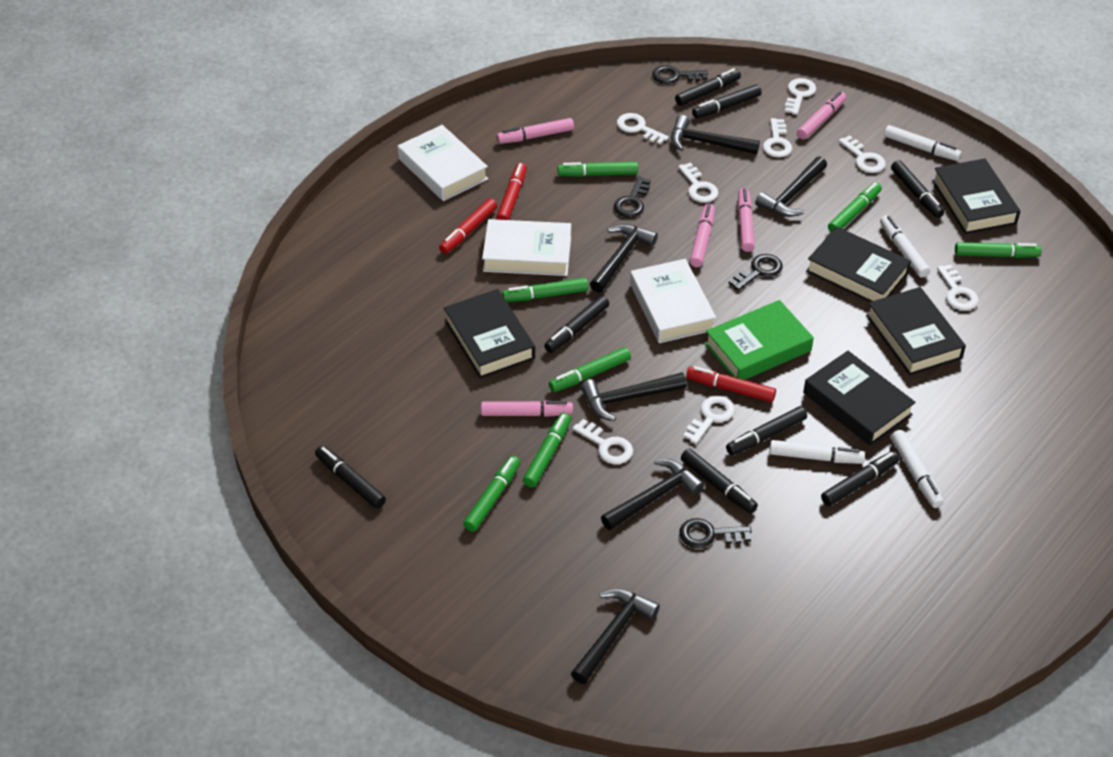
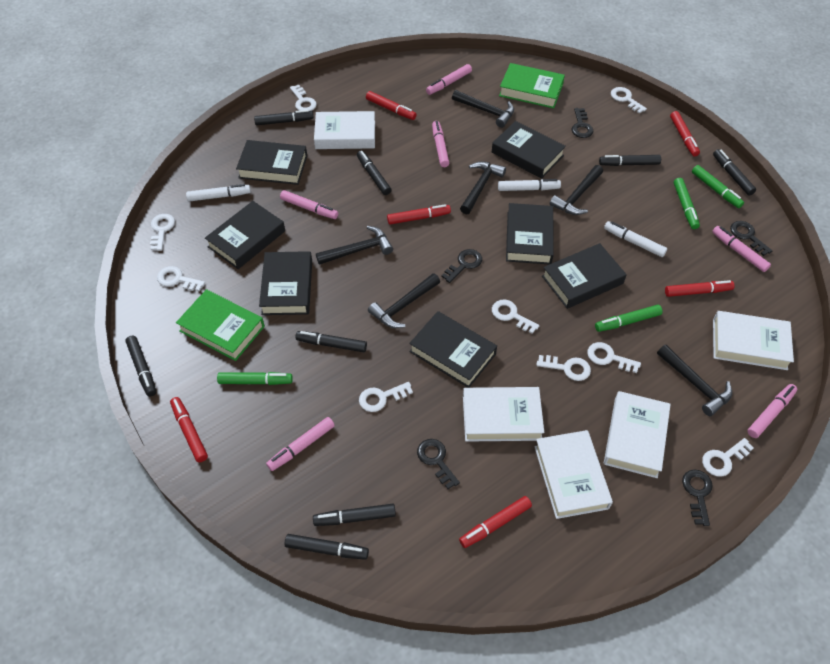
black book: [444,289,535,379] [803,351,916,446] [806,227,911,302] [866,287,966,375] [932,158,1020,234] = 5 -> [205,201,285,269] [236,140,307,185] [259,251,312,315] [409,311,497,388] [492,121,566,179] [506,203,554,264] [542,243,627,309] = 7
black key: [614,176,651,217] [652,65,708,84] [679,518,752,548] [729,254,783,291] = 4 -> [417,439,460,489] [441,249,482,283] [571,108,593,138] [682,470,713,526] [730,221,772,256] = 5
green book: [705,300,814,380] = 1 -> [176,289,265,361] [499,63,565,108] = 2
green marker: [463,456,520,532] [502,278,588,302] [523,413,571,487] [549,347,631,392] [558,162,638,177] [828,182,882,232] [955,242,1042,258] = 7 -> [217,372,293,385] [595,305,663,332] [674,178,700,229] [692,165,744,208] = 4
pink marker: [481,400,573,417] [497,118,574,144] [690,204,715,267] [738,188,755,252] [797,91,846,139] = 5 -> [266,417,335,471] [280,190,338,219] [426,64,472,95] [432,121,449,167] [712,226,771,272] [747,384,797,438] = 6
red marker: [439,198,497,254] [496,163,527,220] [686,366,776,402] = 3 -> [170,397,208,462] [366,91,417,120] [387,204,451,225] [459,496,532,548] [665,280,734,297] [670,111,700,157] = 6
white book: [398,125,488,201] [482,219,571,276] [630,259,716,343] = 3 -> [314,111,375,149] [463,387,544,442] [534,430,613,519] [604,391,671,478] [713,311,794,370] = 5
white key: [572,419,633,464] [617,113,669,145] [678,162,719,203] [683,396,735,444] [763,118,792,157] [785,78,816,115] [839,135,886,173] [937,264,979,311] = 8 -> [150,214,175,251] [157,266,205,291] [290,85,317,111] [359,382,413,412] [492,299,539,334] [536,355,591,381] [587,342,641,373] [611,87,647,113] [702,438,754,477] = 9
white marker: [769,440,865,464] [880,215,930,278] [884,125,962,161] [891,430,944,508] = 4 -> [186,184,251,202] [498,179,561,191] [604,221,667,257] = 3

